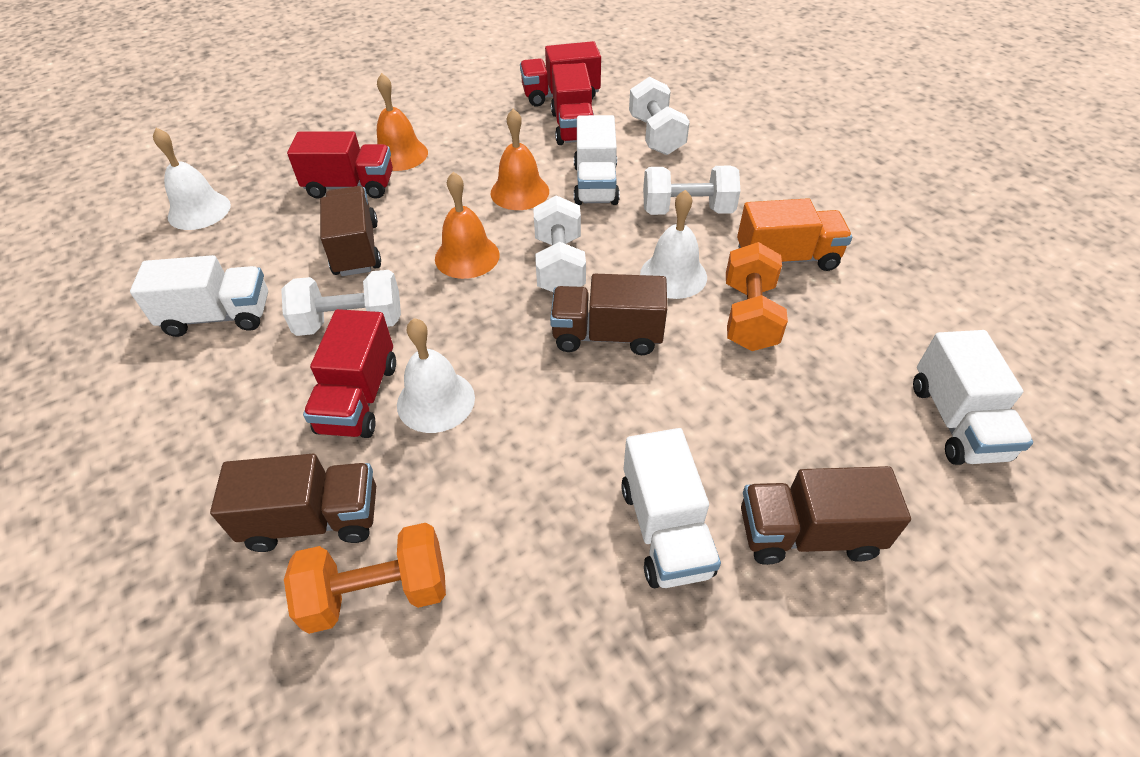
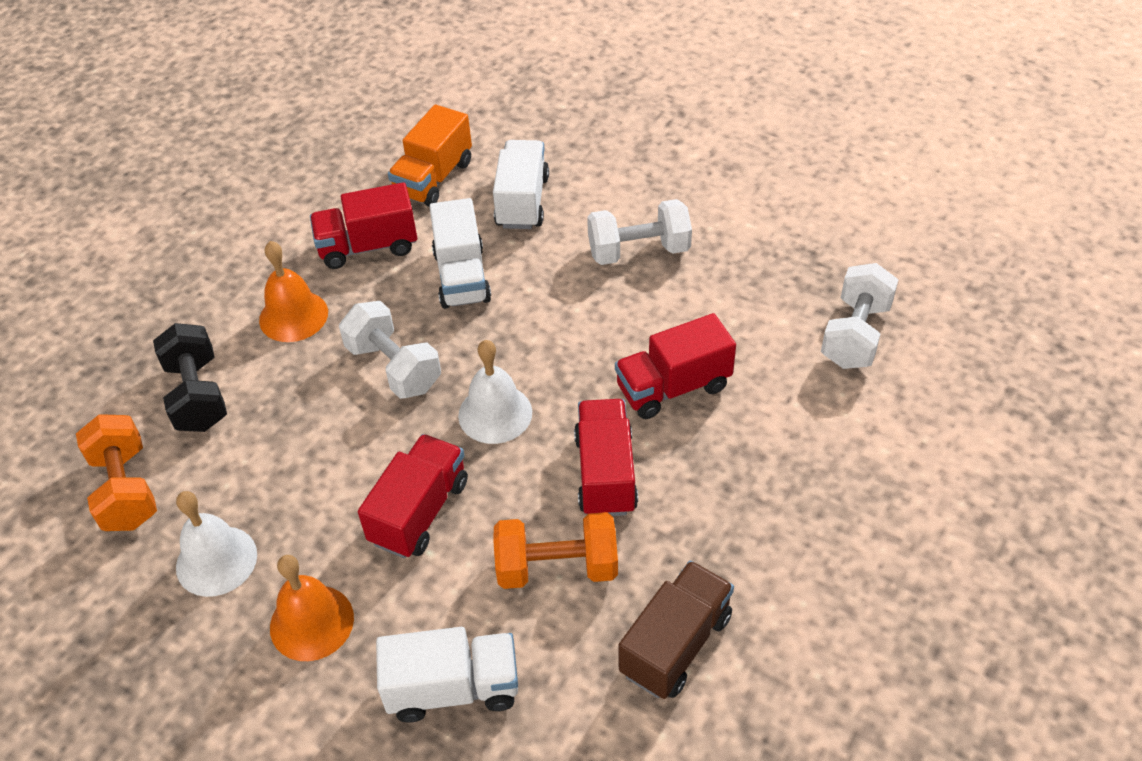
black dumbbell: none = 0 -> [153,323,227,432] = 1
brown truck: [210,454,376,552] [320,186,381,276] [550,274,667,355] [741,466,911,565] = 4 -> [618,560,734,699] = 1
orange bell: [377,73,428,171] [435,172,500,279] [491,109,549,210] = 3 -> [259,241,328,342] [270,555,354,661] = 2
white bell: [153,128,231,230] [397,318,475,433] [640,190,707,299] = 3 -> [176,491,257,597] [458,340,532,444] = 2
white dumbbell: [281,270,401,336] [533,195,586,292] [629,77,690,155] [643,166,740,215] = 4 -> [339,301,441,399] [587,199,692,265] [821,263,898,369] = 3
white truck: [130,255,268,337] [574,115,620,205] [621,428,721,588] [913,330,1033,465] = 4 -> [376,627,518,723] [429,198,491,309] [493,140,549,229] = 3

